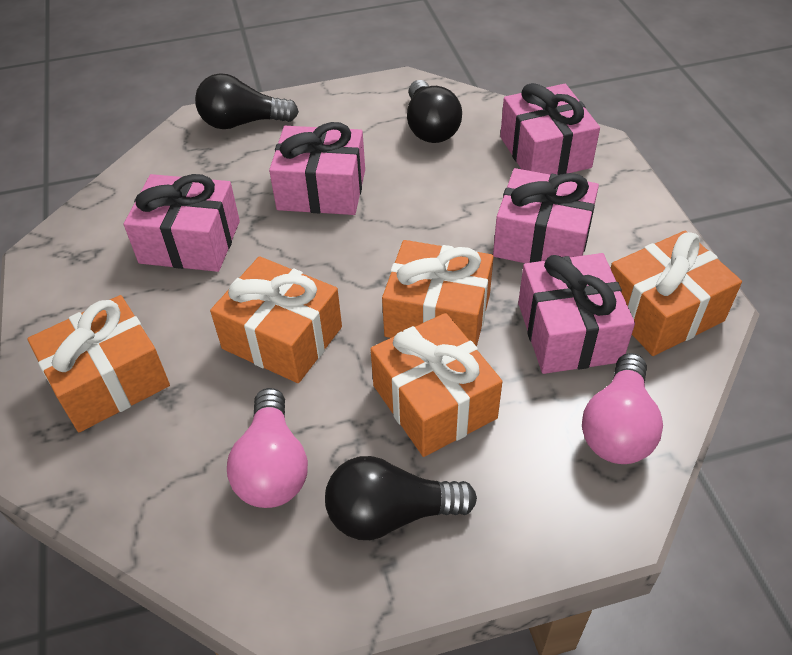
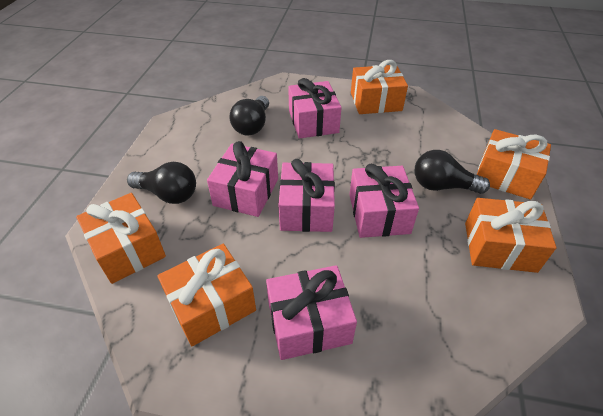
pink light bulb: [227,388,308,508] [582,353,663,464] = 2 -> none = 0

